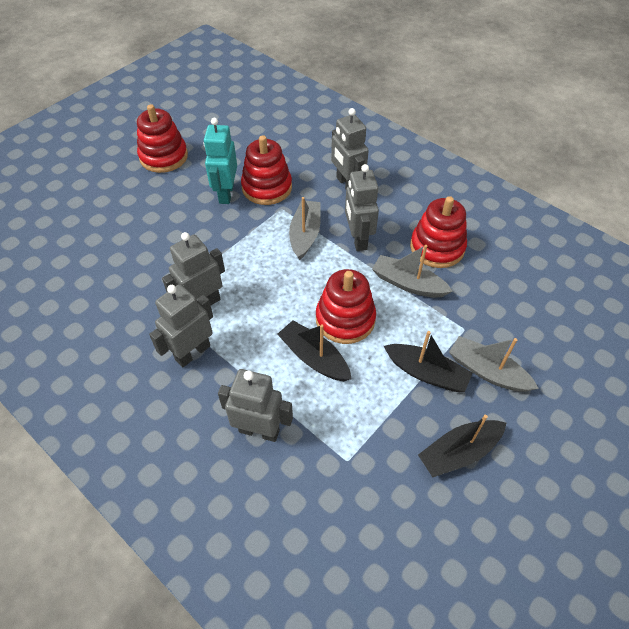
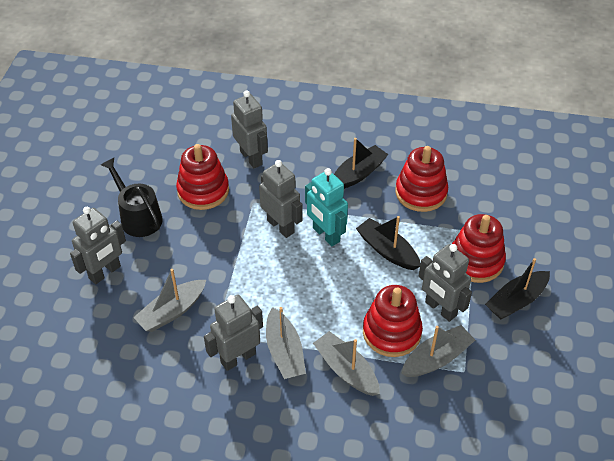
black watering can: none = 0 -> [101,158,163,237] = 1
grey boat: [289,197,321,260] [372,245,453,298] [449,336,539,392] = 3 -> [133,269,206,332] [266,307,306,379] [313,331,380,396] [402,325,475,377] = 4

